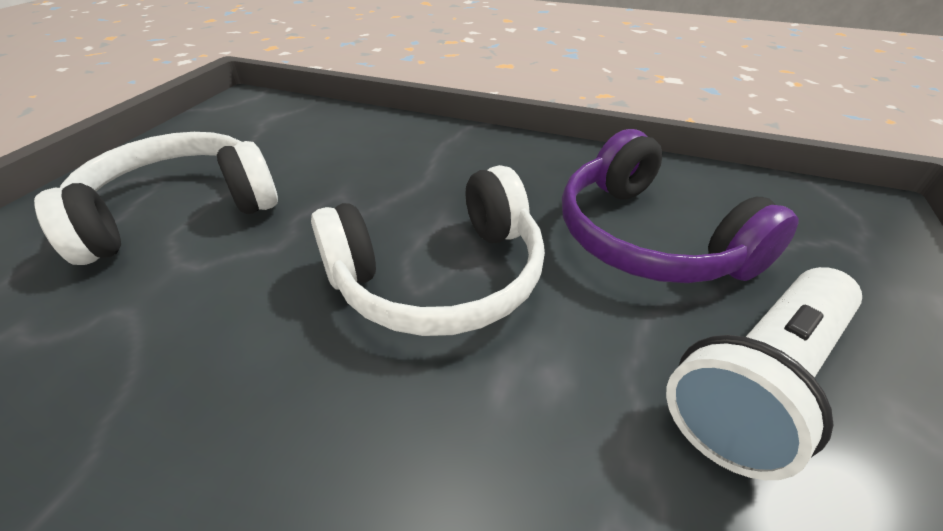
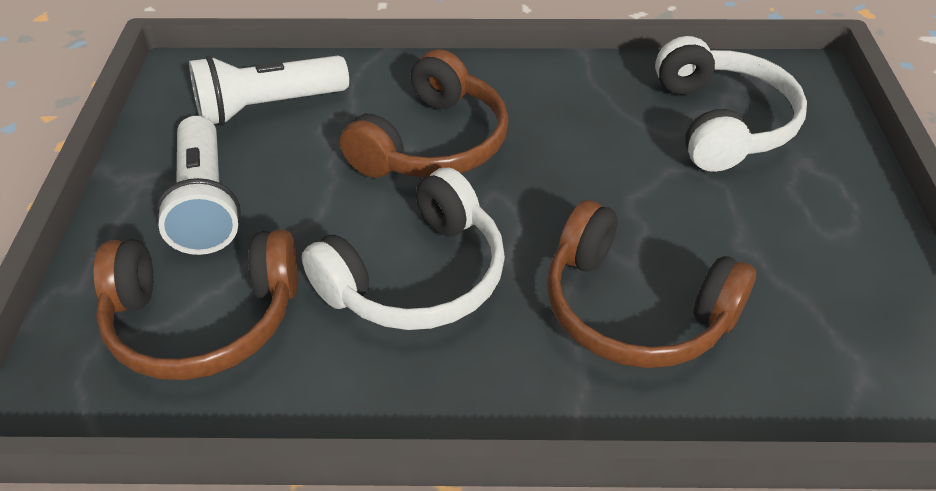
brown headphones: none = 0 -> [93,229,298,380] [340,49,509,178] [547,200,756,368] = 3
purple headphones: [562,129,799,283] = 1 -> none = 0
white flashlight: [666,267,862,480] = 1 -> [155,116,241,255] [189,56,349,126] = 2

